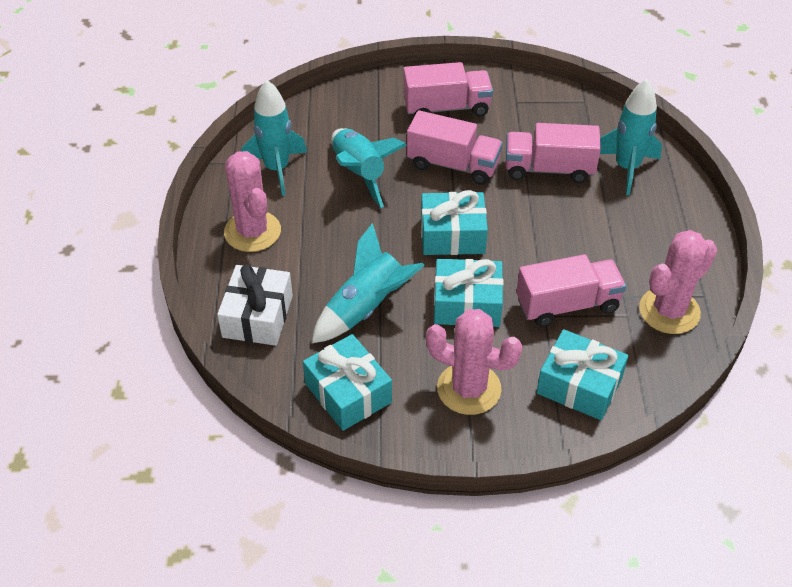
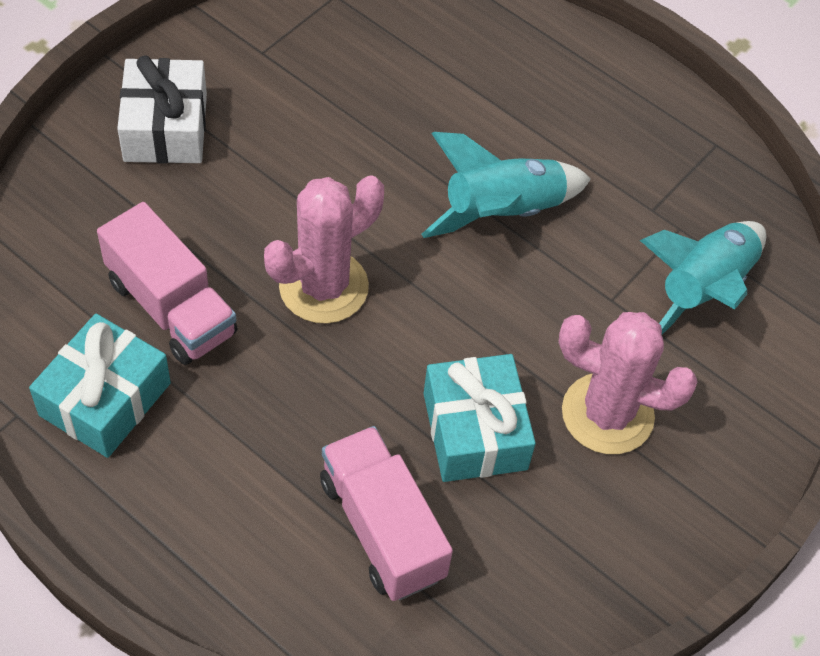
pink cactus: [224,151,281,252] [426,309,523,415] [639,230,717,334] = 3 -> [264,175,384,324] [558,312,698,454] = 2
pink truck: [403,62,493,116] [407,110,503,185] [506,123,601,183] [516,254,626,327] = 4 -> [97,202,238,365] [320,426,453,601] = 2
turquoise gift: [303,334,392,431] [421,190,488,255] [434,259,503,327] [537,329,628,420] = 4 -> [29,314,171,458] [423,354,536,482] = 2
turquoise rocket: [241,80,307,196] [312,223,425,343] [332,128,407,208] [600,79,662,195] = 4 -> [422,132,591,238] [640,221,766,334] = 2

